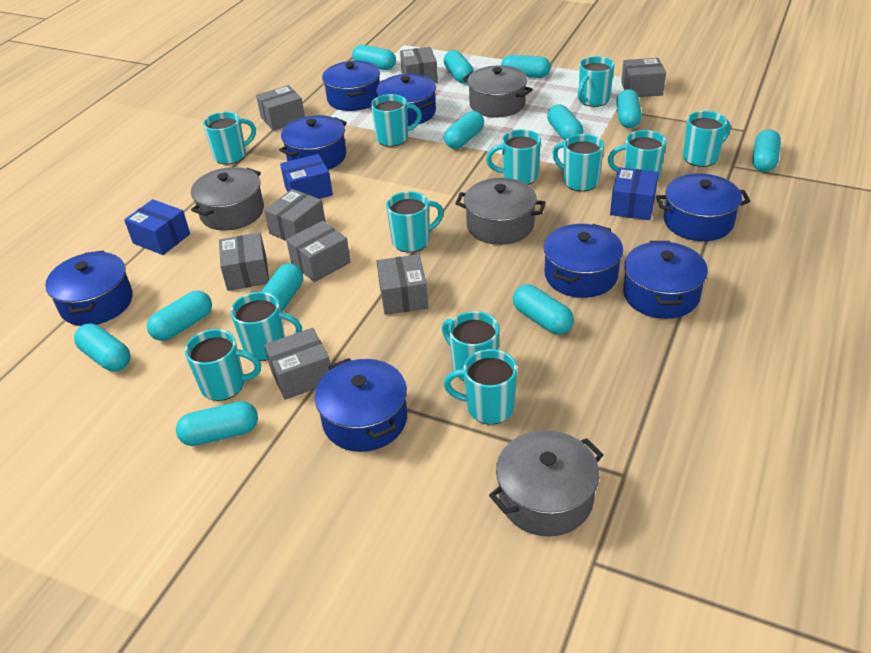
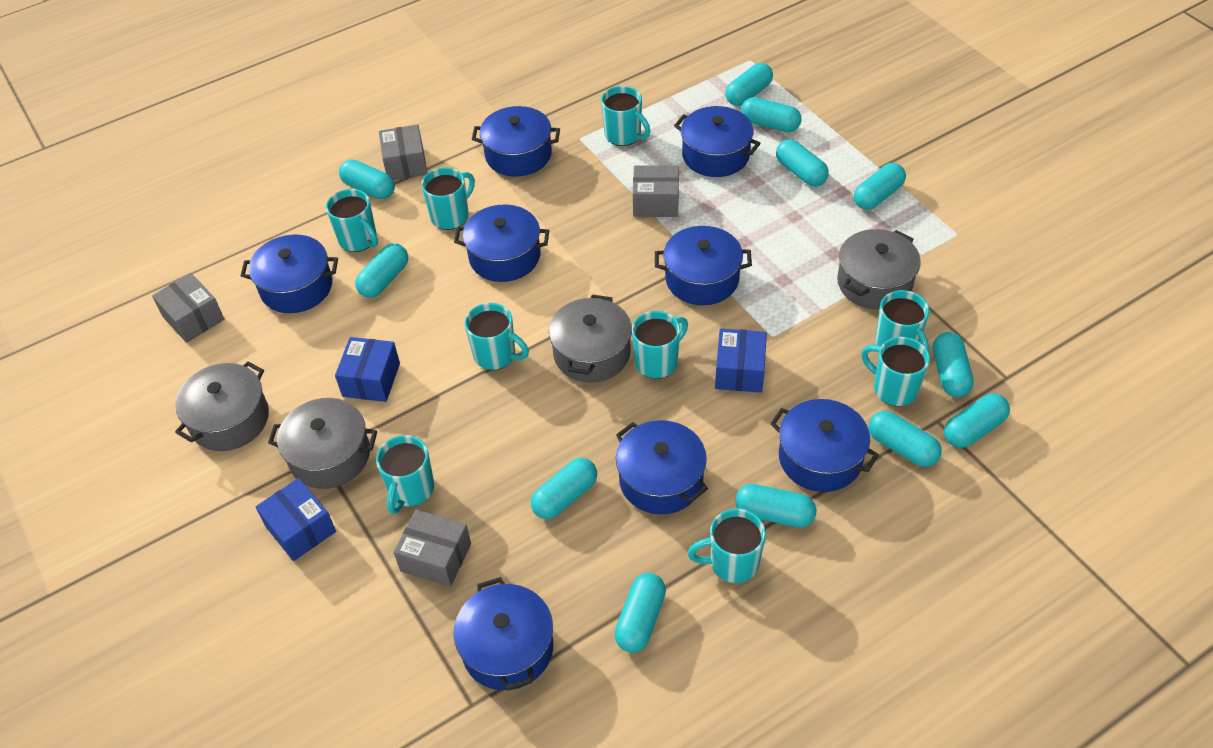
grey box: [219,232,269,291] [256,85,305,131] [264,189,326,241] [264,328,330,400] [286,221,351,282] [376,254,428,315] [400,47,438,83] [621,58,666,97] = 8 -> [152,273,224,343] [379,124,427,180] [393,509,471,587] [633,165,679,217] = 4
turquoise mug: [185,329,261,401] [203,112,256,164] [230,292,302,361] [371,94,422,147] [386,191,444,253] [442,311,500,381] [444,349,517,424] [486,129,541,185] [552,134,604,191] [578,56,614,107] [608,130,666,182] [683,111,731,167] = 12 -> [326,189,378,252] [376,435,434,514] [421,167,475,230] [465,303,529,370] [601,86,650,146] [632,311,688,379] [688,509,766,583] [861,337,930,406] [875,290,930,352] = 9

